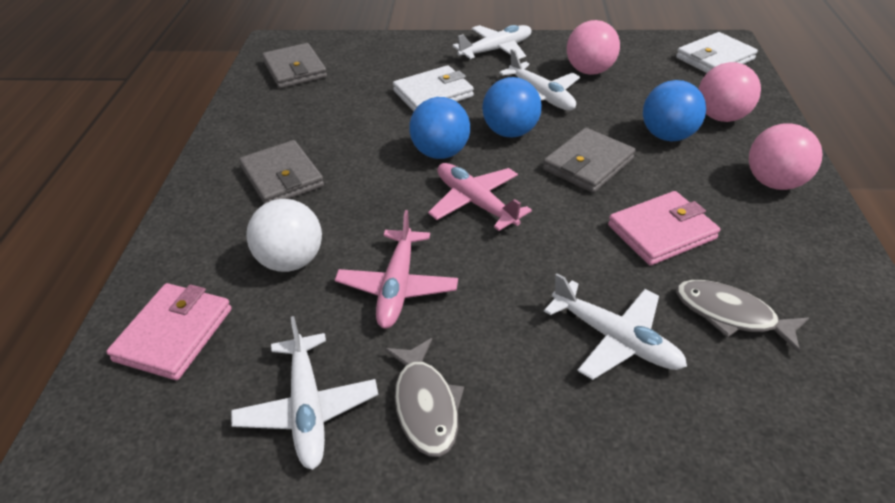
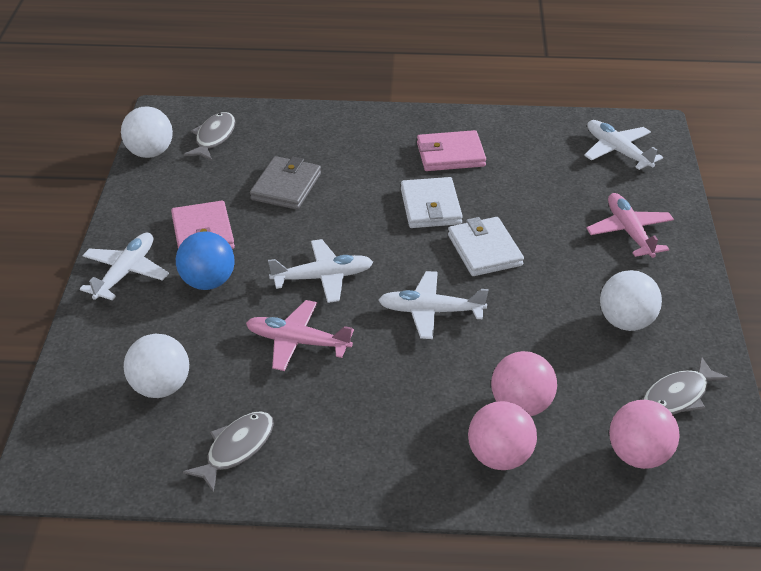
blue ball: [409,97,470,159] [482,77,542,137] [643,80,706,141] = 3 -> [176,231,235,290] = 1
grey fish: [385,338,464,457] [676,280,809,353] = 2 -> [183,411,274,493] [184,112,235,161] [643,356,730,415] = 3
grey wallet: [239,140,324,204] [262,43,327,88] [543,128,636,193] = 3 -> [250,156,321,210] = 1
white ball: [246,199,322,272] = 1 -> [121,106,173,158] [124,334,189,398] [600,270,662,331] = 3

